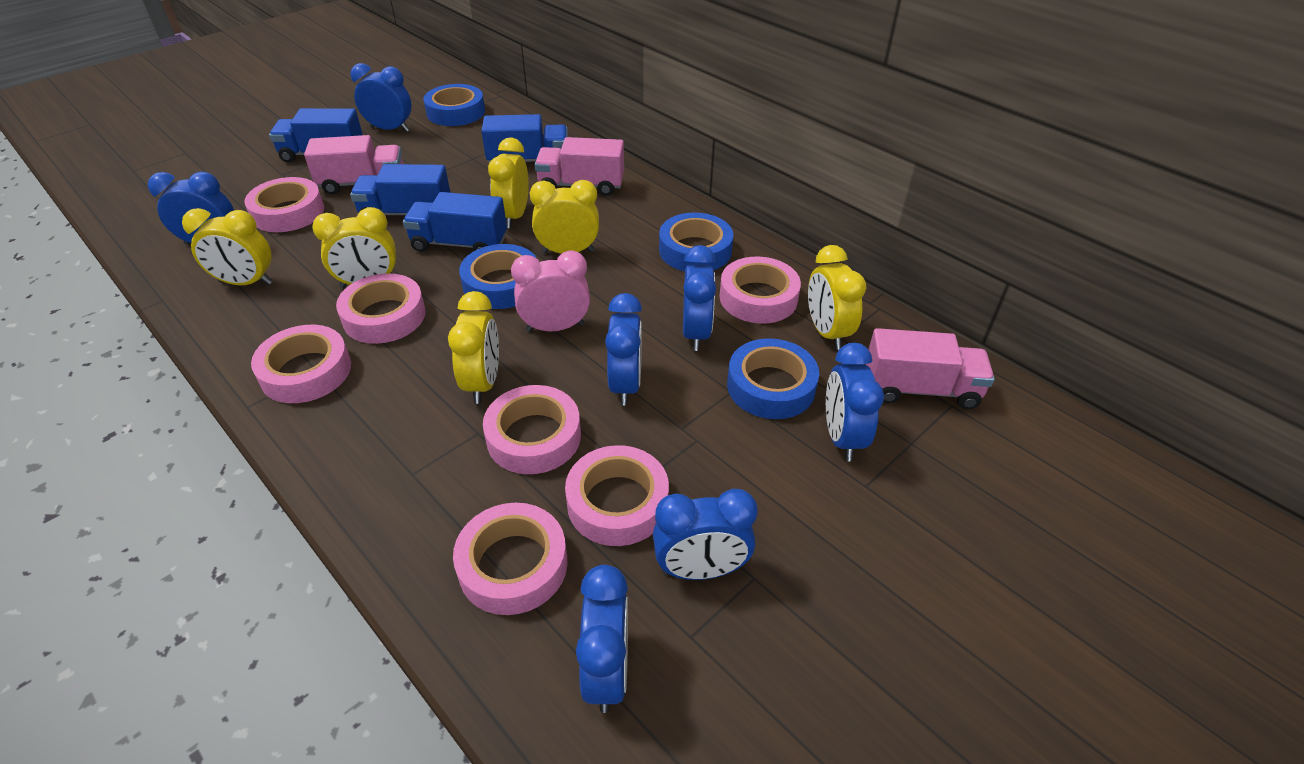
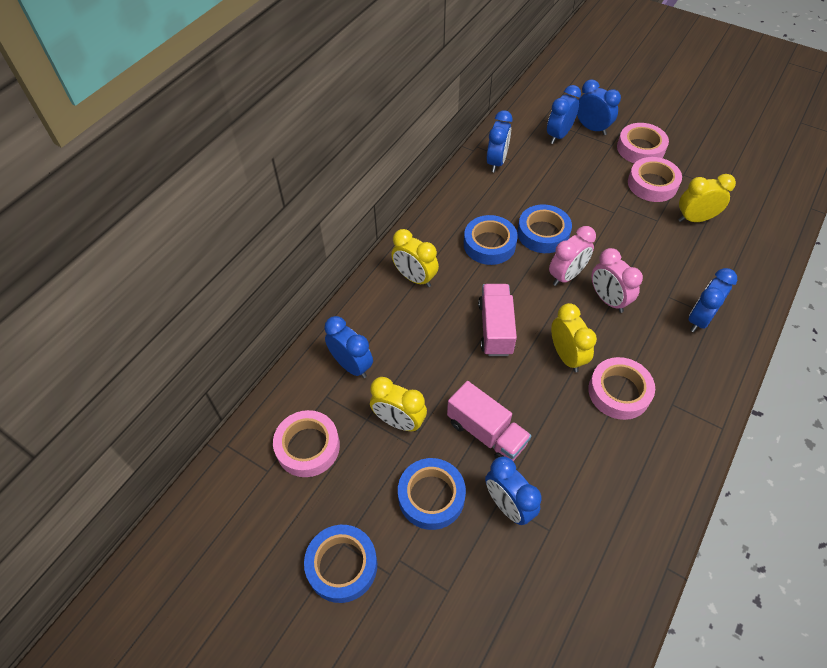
blue clock: [148,171,234,245] [350,63,411,132] [576,565,628,713] [605,293,642,406] [653,489,758,580] [683,245,716,351] [826,343,884,461] = 7 -> [325,316,373,378] [485,457,541,525] [487,110,513,173] [547,85,581,144] [577,79,621,135] [688,268,737,332] = 6
blue truck: [269,108,363,162] [350,164,451,215] [403,192,507,252] [481,114,568,163] = 4 -> none = 0
pink clock: [511,250,590,332] = 1 -> [549,226,596,286] [592,248,643,313] = 2
pink tape: [244,177,324,232] [251,325,351,403] [336,273,426,344] [453,503,568,615] [483,385,581,474] [565,445,669,546] [719,257,801,324] = 7 -> [273,410,340,477] [588,357,655,420] [617,123,669,163] [628,157,682,202] = 4
pink truck: [304,135,403,194] [535,137,624,196] [866,328,995,409] = 3 -> [447,381,531,461] [478,284,517,356] = 2
yellow clock: [182,208,273,285] [312,207,396,288] [448,291,499,404] [488,137,529,228] [530,180,599,254] [808,245,866,350] = 6 -> [370,377,427,431] [391,229,439,287] [551,303,597,372] [678,174,736,222] = 4

